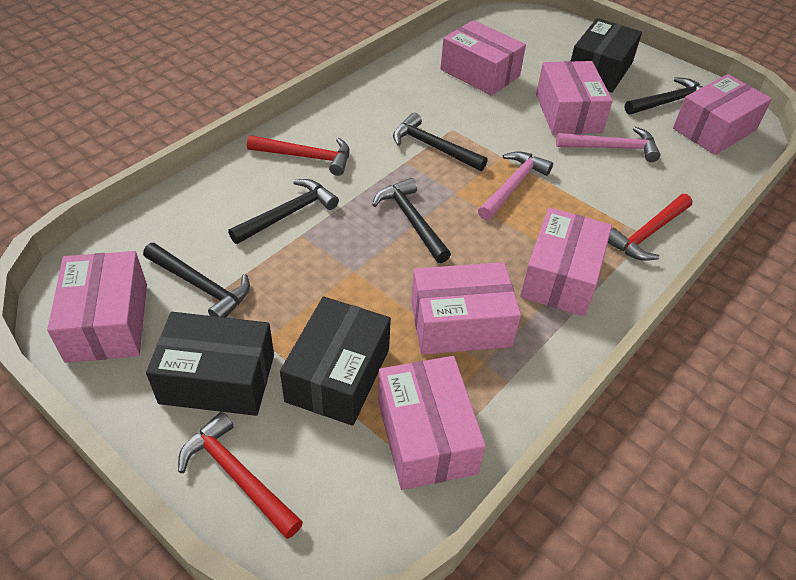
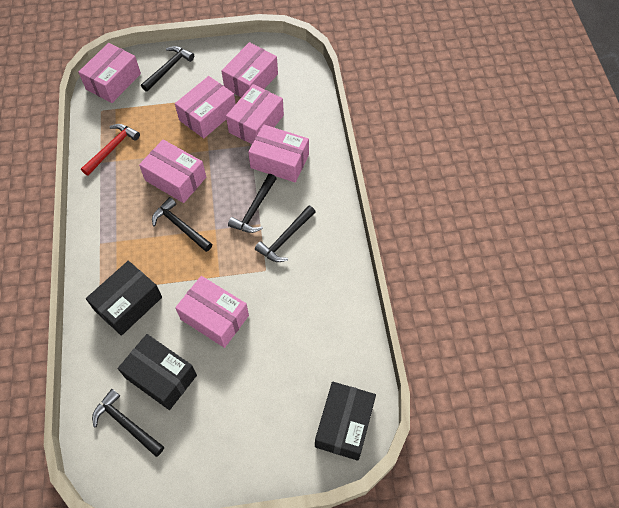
pink hammer: [478,151,553,221] [556,127,660,162] = 2 -> none = 0
red hammer: [178,412,303,539] [247,135,350,176] [608,194,693,261] = 3 -> [81,124,140,176] = 1

